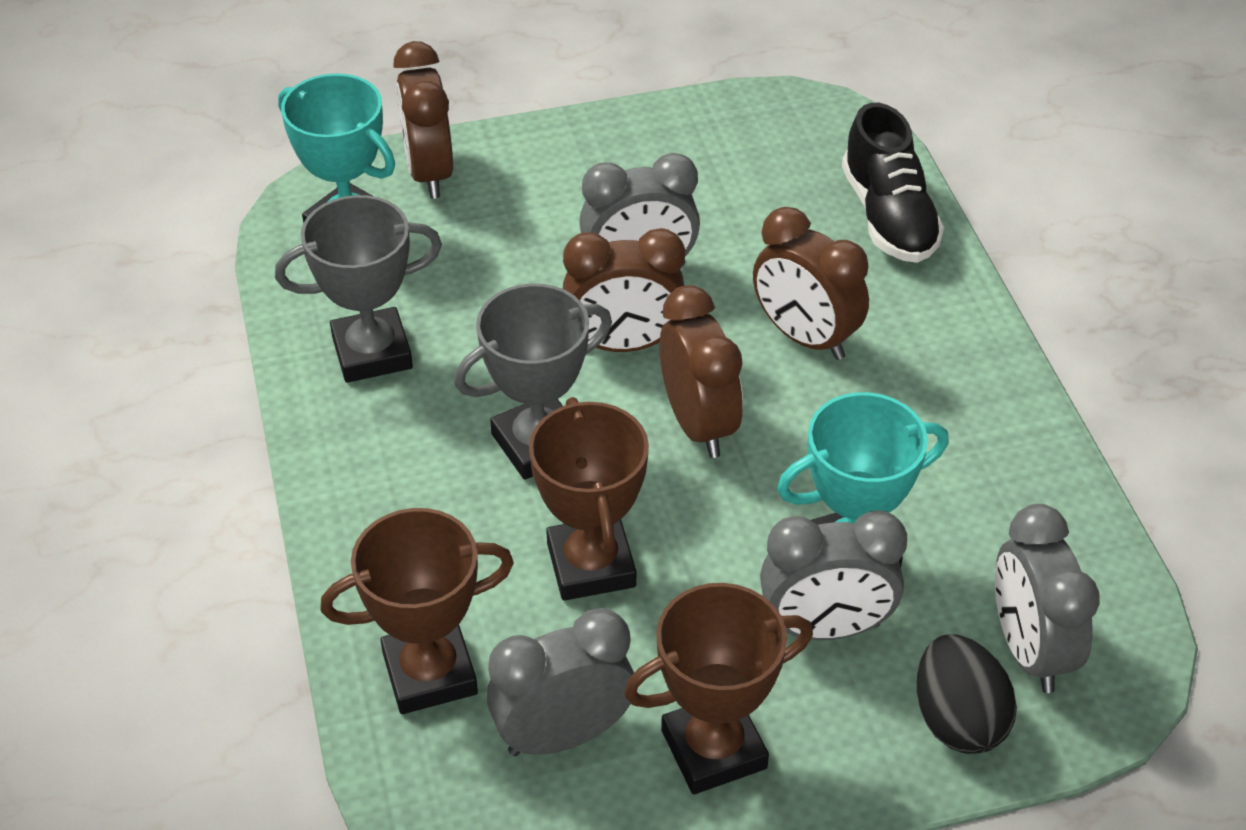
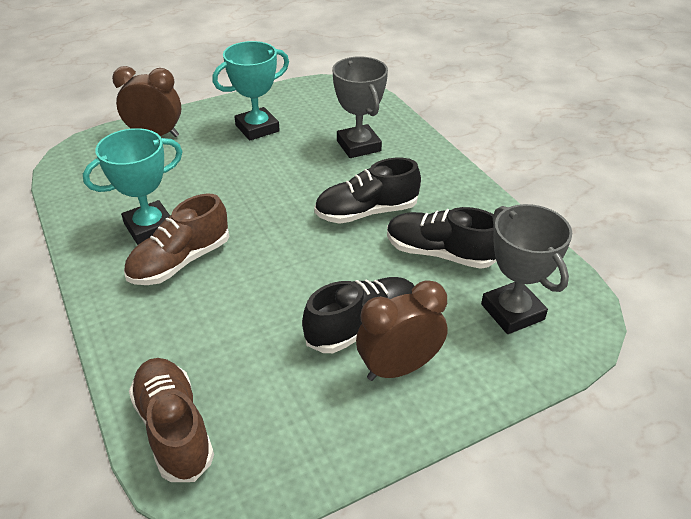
black egg: [917,635,1017,754] = 1 -> none = 0
black shoe: [842,103,944,263] = 1 -> [302,277,415,353] [314,158,421,224] [387,207,496,269] = 3
brown clock: [393,41,453,199] [563,228,685,352] [660,285,743,458] [753,207,869,360] = 4 -> [112,66,181,137] [356,280,448,381] = 2
brown shoe: none = 0 -> [124,193,229,285] [129,358,214,482] = 2
brown trophy: [320,508,514,714] [529,397,649,601] [624,583,813,794] = 3 -> none = 0
grey clock: [487,608,634,756] [579,153,700,266] [760,510,907,640] [995,504,1100,693] = 4 -> none = 0

